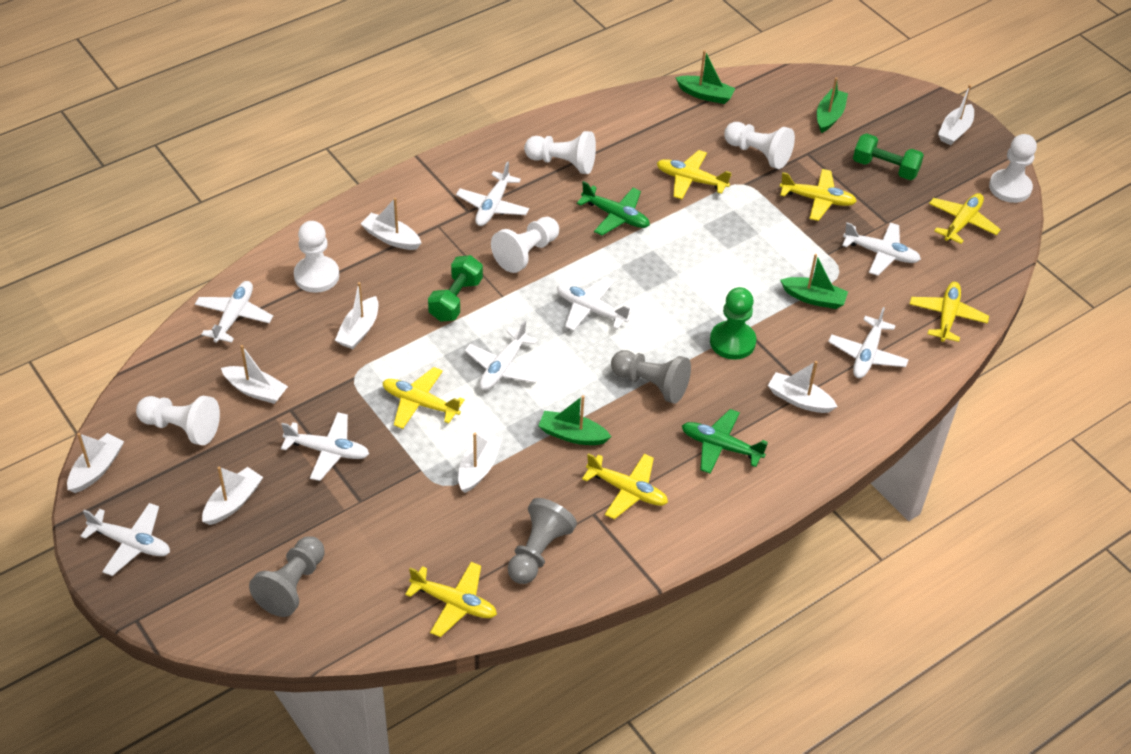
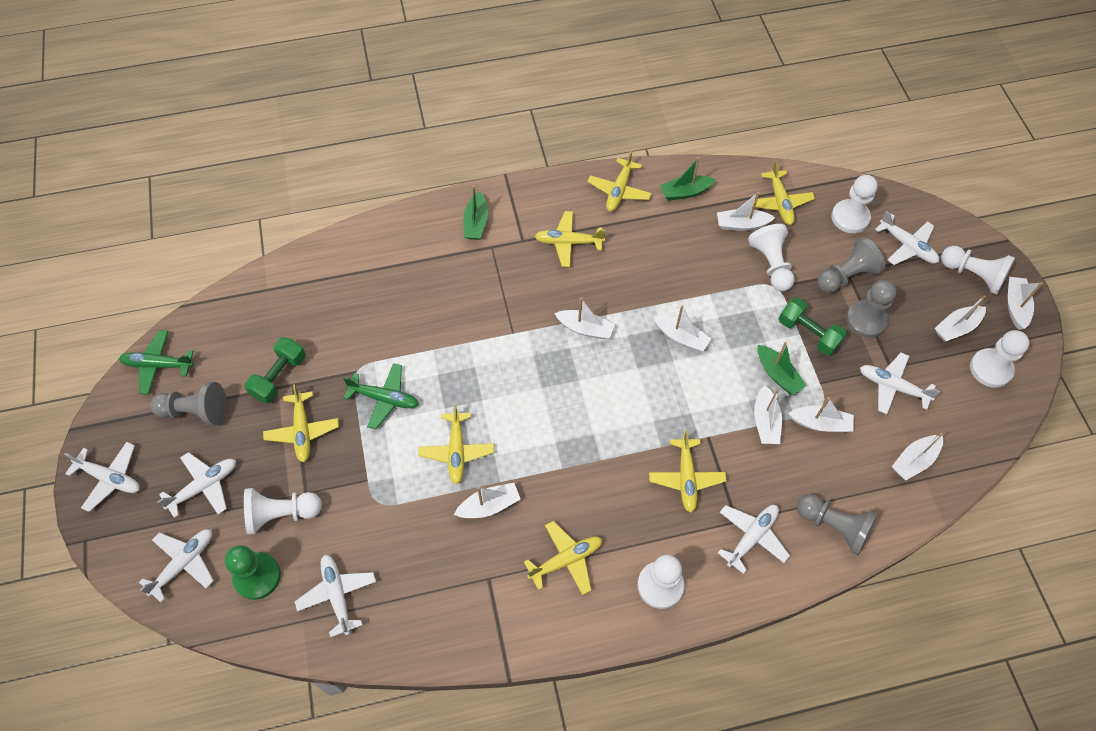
green boat: [538,395,611,445] [675,50,736,104] [780,254,848,309] [817,77,848,133] = 4 -> [463,185,488,240] [660,158,716,201] [758,342,807,395] = 3
grey pawn: [249,536,325,617] [508,498,577,584] [611,350,691,404] = 3 -> [150,382,227,425] [797,494,878,556] [817,237,885,293] [846,280,896,338] = 4
white boat: [67,433,124,493] [202,466,263,525] [221,345,288,404] [335,282,378,349] [361,198,421,250] [458,432,502,493] [768,361,838,413] [938,84,974,145] = 8 -> [454,483,521,518] [554,298,615,340] [654,305,712,352] [717,192,775,231] [754,385,782,444] [788,397,854,432] [892,433,943,480] [935,295,986,342] [1008,277,1043,330] = 9
white plane: [81,503,170,576] [195,281,273,343] [281,412,369,481] [456,161,529,226] [465,320,541,390] [557,277,634,331] [828,307,909,378] [842,222,921,276] = 8 -> [64,442,140,512] [139,529,214,602] [157,452,236,518] [295,555,376,637] [718,505,790,574] [860,353,941,414] [875,211,939,265] = 7

